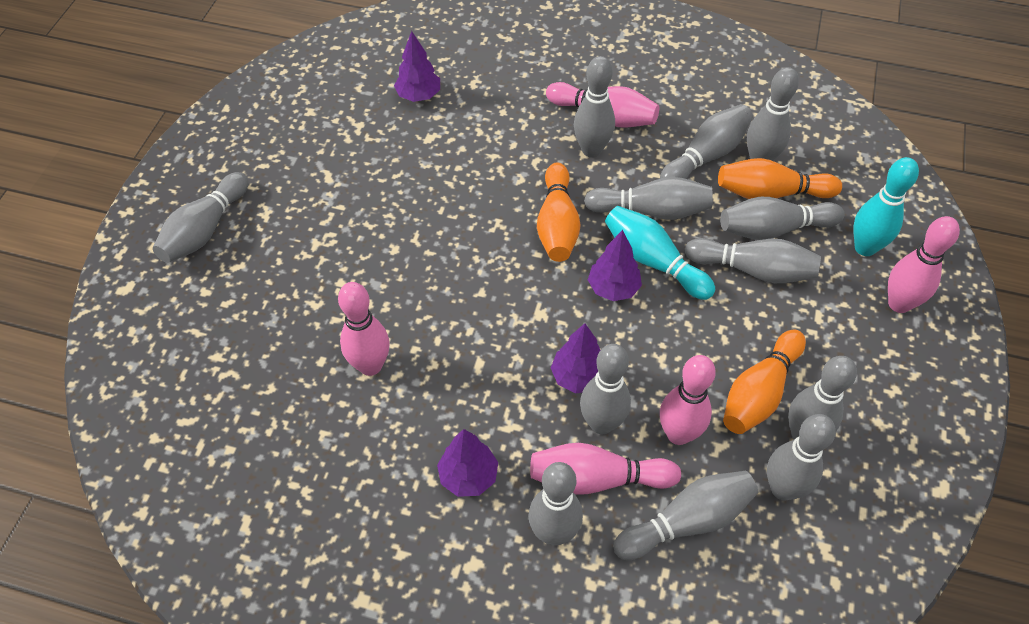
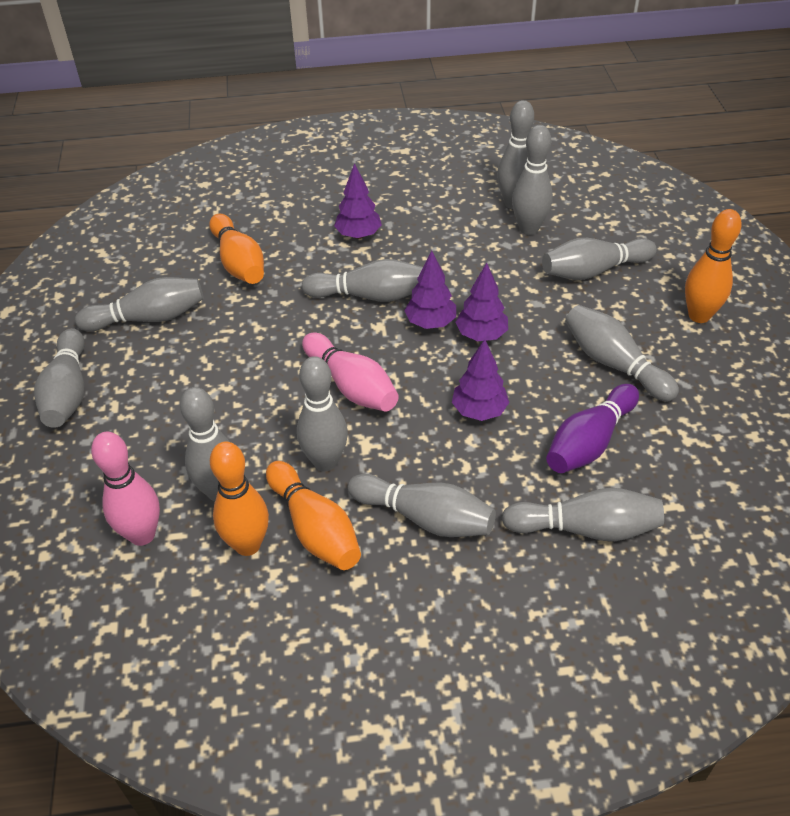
grey bowling pin: [153,172,249,263] [528,462,583,545] [574,56,615,158] [580,344,631,434] [584,177,713,220] [613,471,758,560] [660,104,753,179] [685,238,821,283] [720,197,844,240] [747,67,799,161] [767,414,836,500] [788,356,857,439] = 12 -> [34,328,85,428] [75,277,204,331] [180,387,230,501] [297,356,348,471] [301,259,423,302] [348,474,496,537] [497,100,534,209] [502,488,664,541] [512,125,553,235] [542,238,657,280] [565,305,679,402] = 11
orange bowling pin: [537,163,580,262] [718,158,842,199] [723,329,806,434] = 3 -> [209,214,264,284] [210,442,269,556] [266,461,361,570] [685,209,742,323] = 4
pink bowling pin: [338,282,390,376] [530,443,681,495] [546,82,659,128] [660,355,716,445] [888,216,960,313] = 5 -> [91,432,160,546] [302,333,399,412] = 2
purple bowling pin: none = 0 -> [546,384,639,473] = 1
turquoise bowling pin: [605,206,715,300] [853,157,919,256] = 2 -> none = 0

